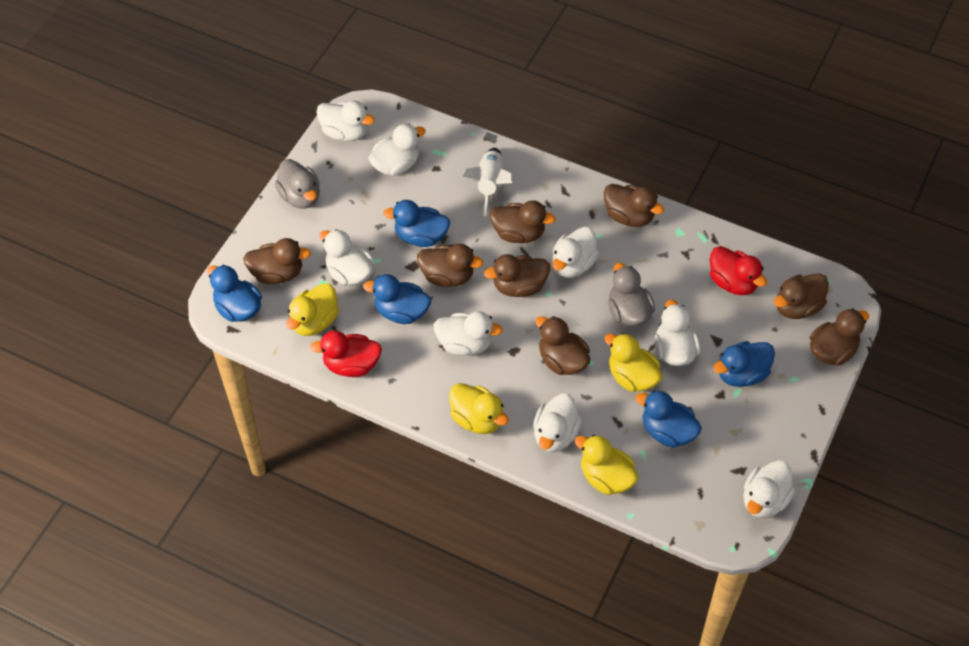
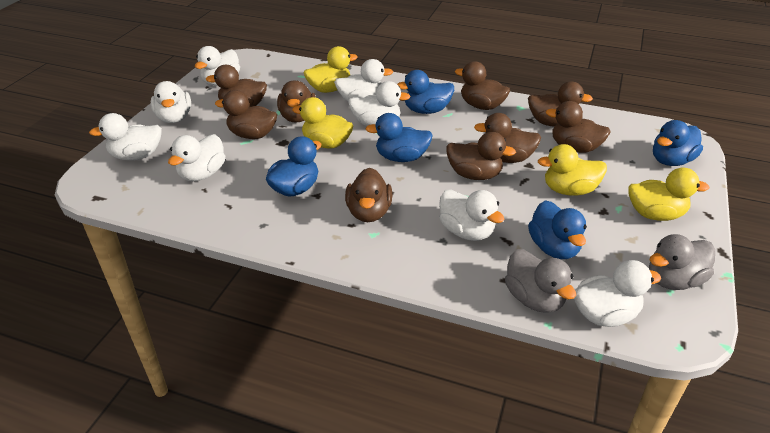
brown duck: [243,238,311,284] [417,244,483,287] [484,254,550,297] [490,200,556,243] [535,316,590,375] [604,184,664,227] [774,273,829,319] [810,308,869,366] = 8 -> [206,65,267,107] [215,90,277,139] [277,81,316,123] [345,168,393,222] [446,132,516,180] [455,61,510,110] [474,113,541,163] [528,81,593,126] [546,101,611,153] = 9
red duck: [310,331,382,377] [710,246,767,295] = 2 -> none = 0
white rocket: [461,148,513,216] = 1 -> none = 0

